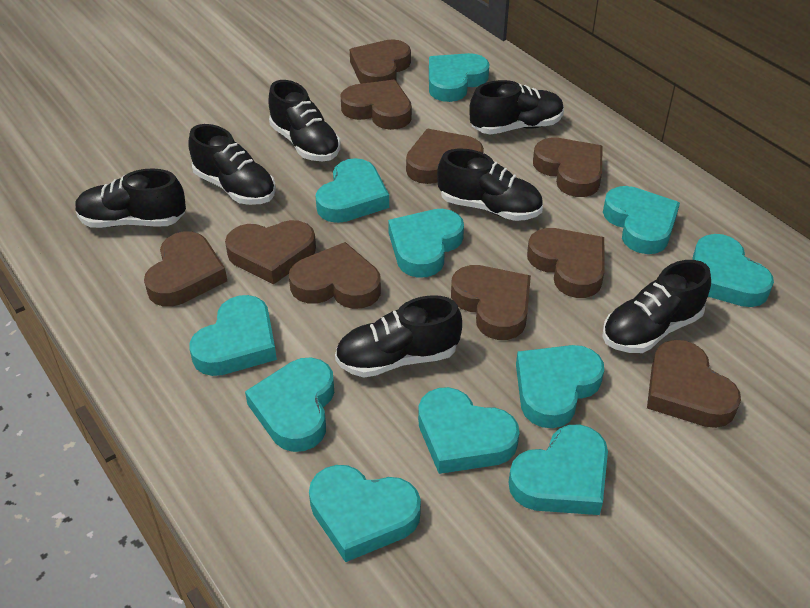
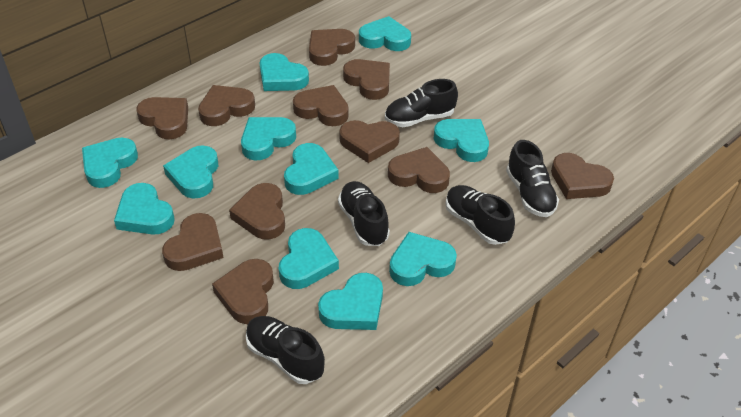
black shoe: [75,169,186,228] [188,124,276,205] [268,80,340,161] [335,295,462,378] [437,149,543,221] [469,80,564,134] [602,260,711,353] = 7 -> [245,316,325,384] [338,181,390,246] [385,79,458,127] [446,185,515,245] [506,140,559,217] = 5
brown heart: [144,231,227,307] [225,220,316,284] [289,242,381,309] [340,80,412,130] [350,39,411,84] [406,129,484,184] [451,265,531,340] [527,228,605,298] [533,138,603,197] [647,340,741,428] = 10 -> [136,97,188,140] [162,213,224,271] [198,85,255,126] [212,259,274,324] [229,183,285,240] [293,85,349,126] [309,29,355,66] [339,120,400,163] [343,59,390,100] [388,147,450,193] [551,153,614,199] = 11

